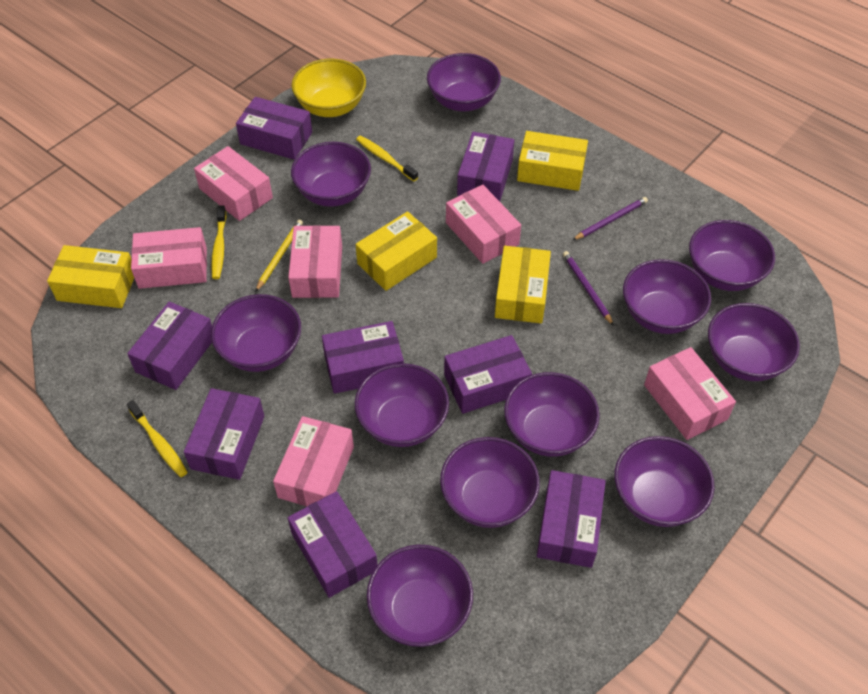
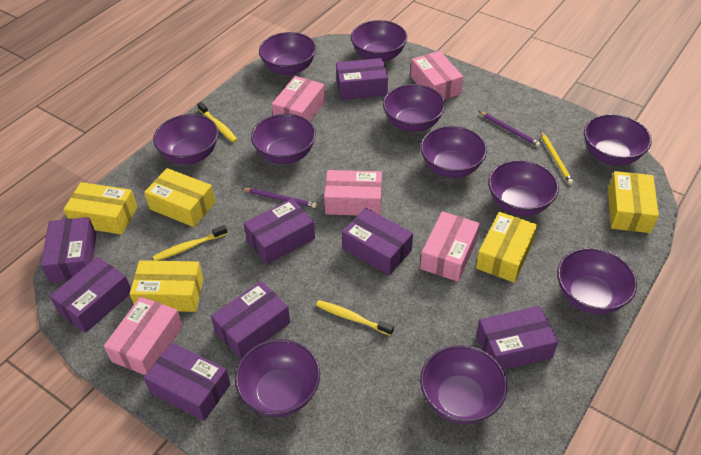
pink box: [131,227,207,289] [194,146,273,221] [273,416,354,506] [288,225,342,298] [446,185,521,264] [644,347,736,440] = 6 -> [104,296,183,375] [272,76,325,121] [324,170,382,215] [411,51,463,100] [420,211,480,282] = 5
yellow bowl: [291,59,366,117] = 1 -> none = 0
yellow box: [47,245,134,308] [356,211,437,291] [495,246,551,323] [517,131,588,191] = 4 -> [63,182,137,235] [130,260,204,312] [144,168,216,227] [476,212,537,283] [608,171,659,233] = 5

